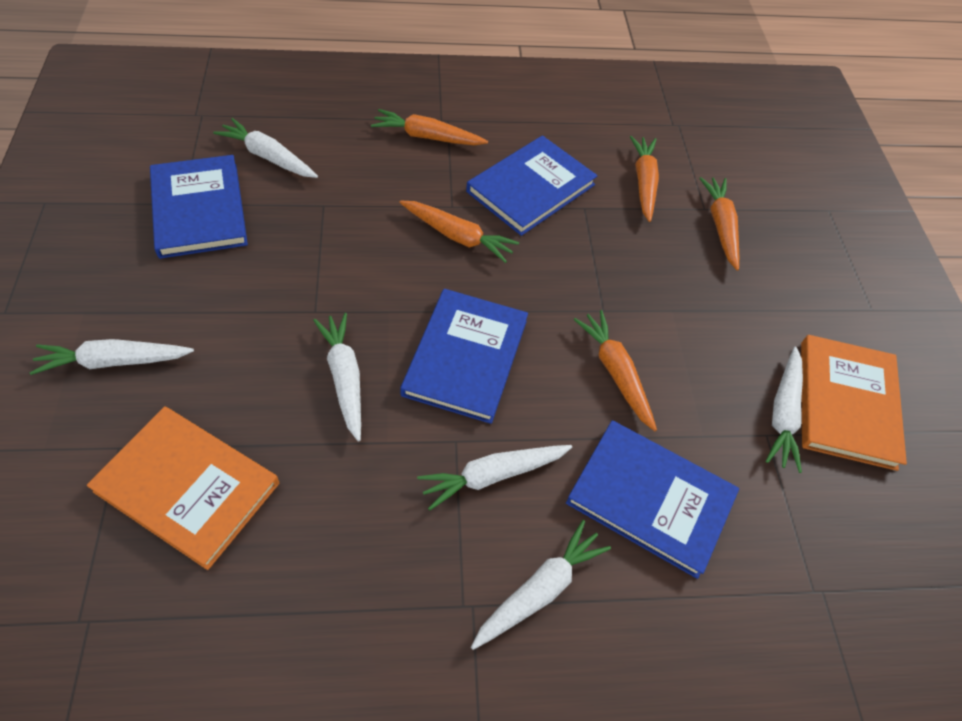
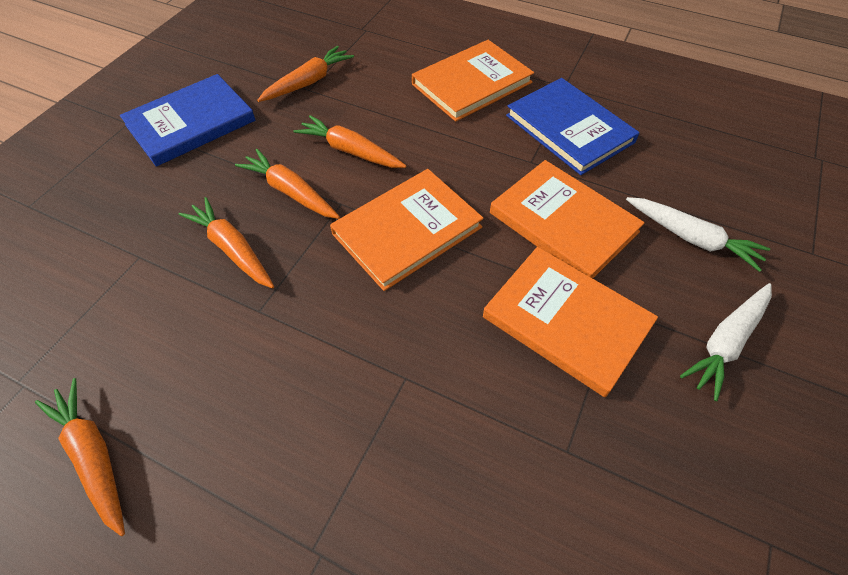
blue book: [150,155,248,259] [400,289,528,424] [466,136,598,236] [566,420,739,579] = 4 -> [120,74,256,167] [506,78,640,175] = 2
orange book: [87,406,279,570] [801,335,907,471] = 2 -> [330,169,484,291] [412,40,534,122] [483,247,658,397] [490,160,645,278] = 4
white carrot: [30,339,194,375] [213,118,318,178] [313,313,361,442] [417,445,572,510] [471,520,611,650] [765,347,803,473] = 6 -> [626,197,770,272] [680,283,772,401] = 2

